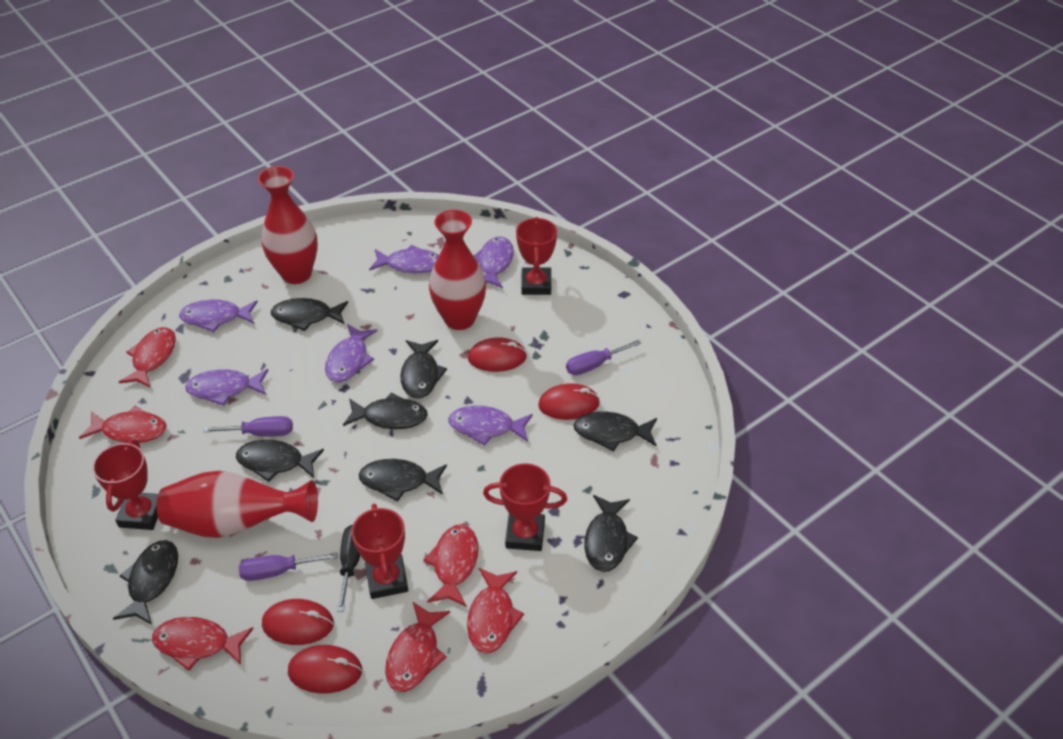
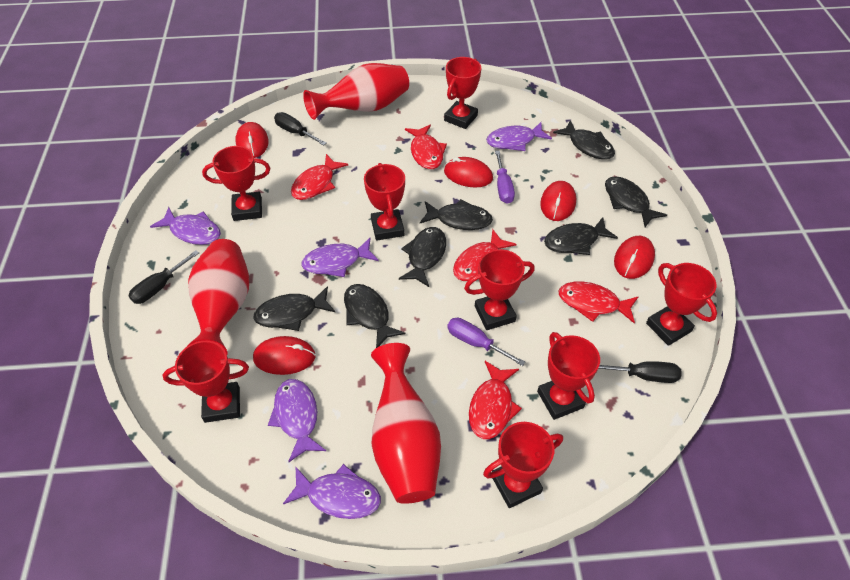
black fish: [113,540,178,625] [236,440,324,482] [271,298,348,331] [343,392,428,429] [359,459,447,502] [400,340,447,398] [573,412,657,452] [584,495,638,572] = 8 -> [253,286,336,331] [344,284,405,348] [399,227,446,287] [420,199,493,230] [544,217,618,255] [553,120,615,160] [605,176,667,227] = 7
black screwdriver: [337,525,360,612] = 1 -> [128,250,199,304] [274,112,326,146] [598,361,682,383] = 3
purple fish: [179,299,258,332] [185,369,268,406] [325,324,378,382] [369,245,439,273] [448,406,533,446] [474,237,514,288] = 6 -> [150,207,221,245] [268,379,326,462] [283,464,381,519] [301,238,379,277] [486,122,552,151] = 5
purple screwdriver: [203,416,293,436] [239,552,338,581] [566,340,641,375] = 3 -> [447,318,525,366] [495,151,515,204] = 2
red fish: [79,406,167,443] [119,327,176,388] [152,617,254,671] [385,602,450,692] [424,524,478,607] [467,568,524,653] = 6 -> [291,154,348,200] [405,124,447,169] [453,229,517,281] [469,361,522,439] [558,282,639,323] = 5
red mouse: [262,599,334,645] [288,645,362,694] [468,337,527,372] [538,383,600,420] = 4 -> [235,122,268,158] [253,336,316,375] [444,157,493,188] [540,181,576,221] [614,236,655,279] = 5
red trophy: [92,439,158,530] [352,503,408,599] [483,463,567,551] [516,217,557,295] = 4 -> [163,341,249,423] [202,146,270,221] [364,163,405,241] [444,57,481,129] [464,249,535,330] [483,422,563,508] [537,332,600,420] [646,263,717,346] = 8

